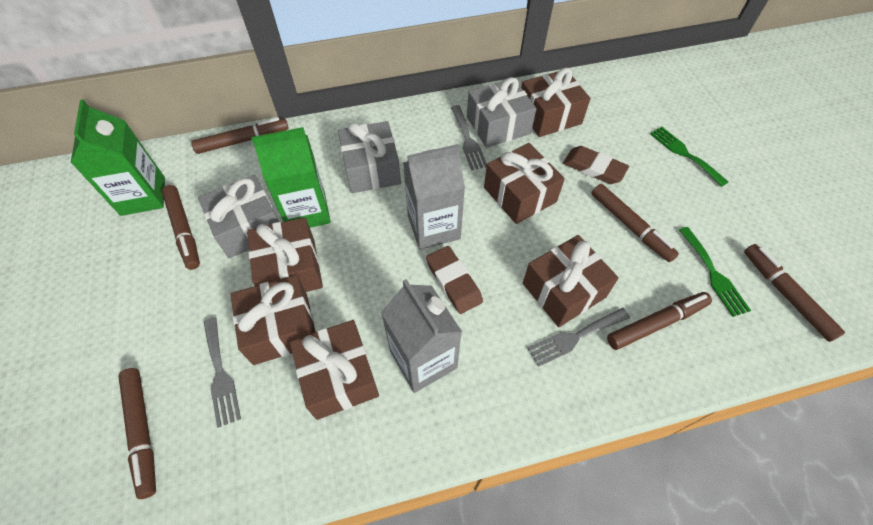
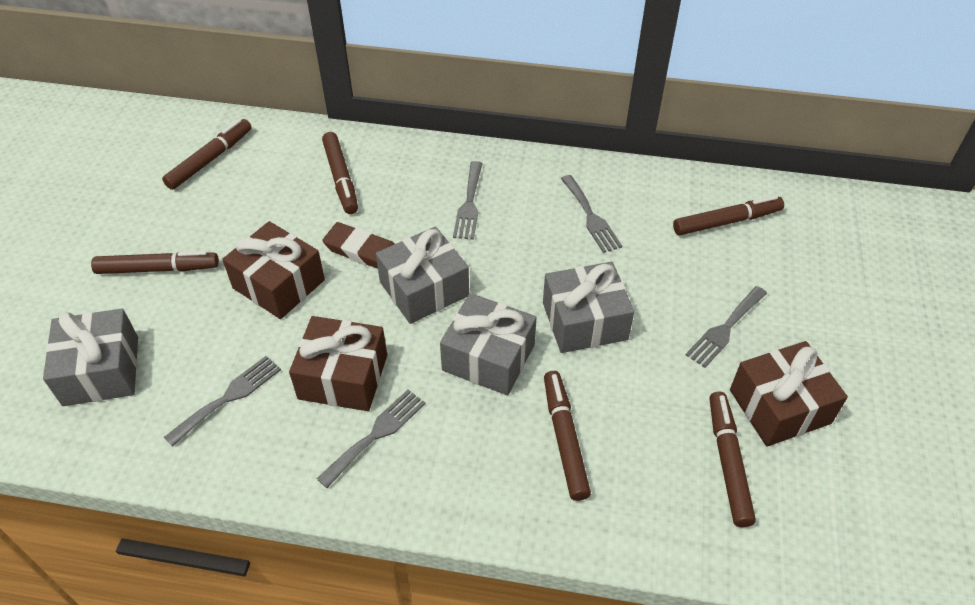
brown eraser: [426,246,483,314] [563,146,629,184] = 2 -> [322,222,394,269] = 1
brown gift: [230,275,316,365] [247,217,323,292] [290,320,379,420] [484,143,565,224] [521,68,591,137] [523,235,619,327] = 6 -> [222,221,325,319] [289,316,387,411] [730,341,848,447] = 3
green carton: [71,100,165,216] [251,127,331,228] = 2 -> none = 0
green fork: [650,127,728,187] [679,227,751,317] = 2 -> none = 0
grey carton: [381,279,462,393] [403,144,465,250] = 2 -> none = 0
grey fork: [204,317,241,428] [451,105,487,170] [527,308,630,367] = 3 -> [164,356,281,446] [317,390,426,488] [453,161,483,240] [561,175,622,253] [686,286,767,368] = 5
grey gift: [198,175,279,258] [338,121,401,193] [467,77,536,148] = 3 -> [43,309,138,406] [376,226,469,324] [440,293,537,395] [543,262,634,353] = 4

